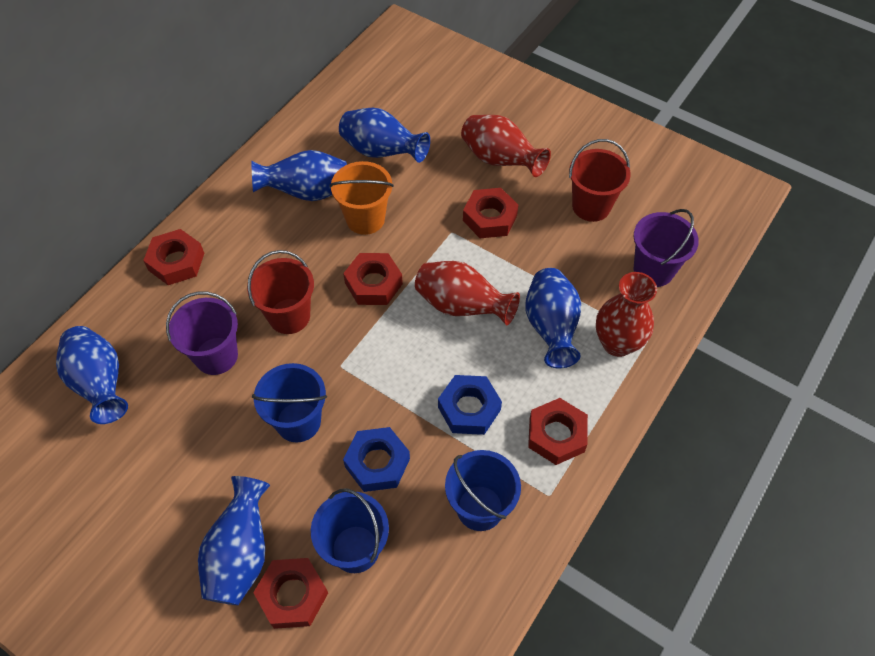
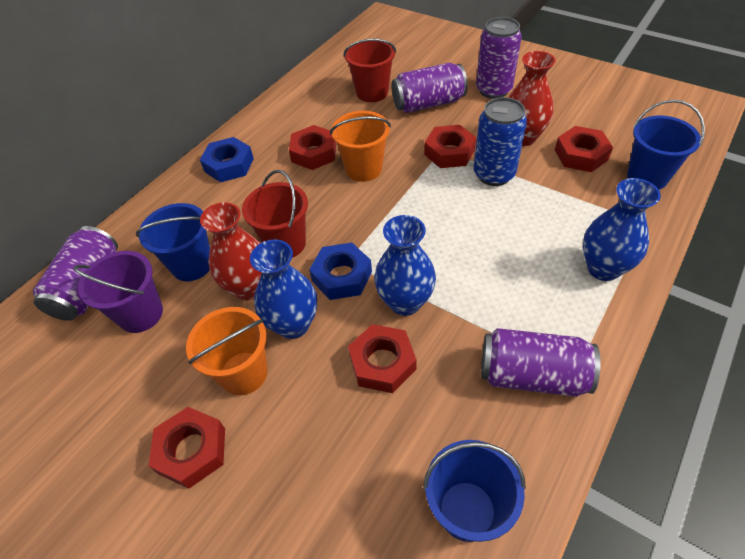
blue can: none = 0 -> [474,97,527,186] = 1
blue vase: [56,326,128,424] [198,476,270,605] [251,150,347,201] [339,108,430,163] [525,268,581,369] = 5 -> [250,239,317,339] [374,215,436,316] [583,178,661,281] = 3
orange bucket: [330,161,394,235] = 1 -> [186,307,268,395] [330,111,391,182] = 2
purple bucket: [166,292,238,375] [634,209,699,287] = 2 -> [74,251,163,333] = 1
purple can: none = 0 -> [33,226,118,321] [391,63,468,113] [476,17,522,99] [481,328,601,397] = 4
red vase: [415,261,520,325] [461,115,551,177] [596,272,657,357] = 3 -> [200,202,262,300] [508,51,556,146] = 2

